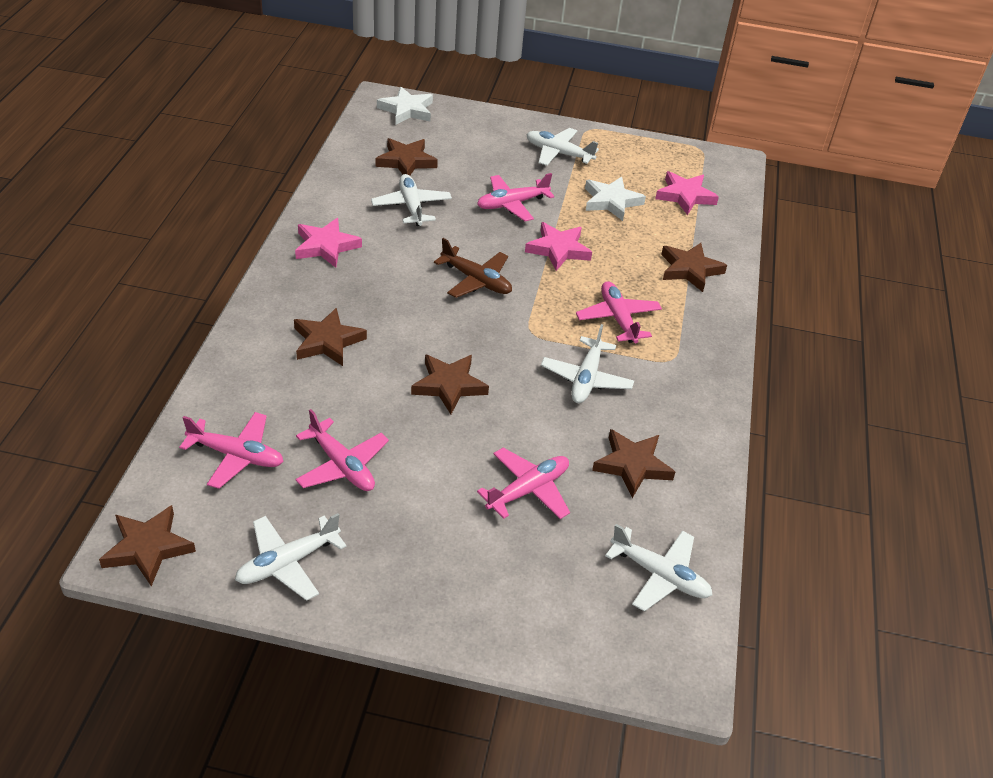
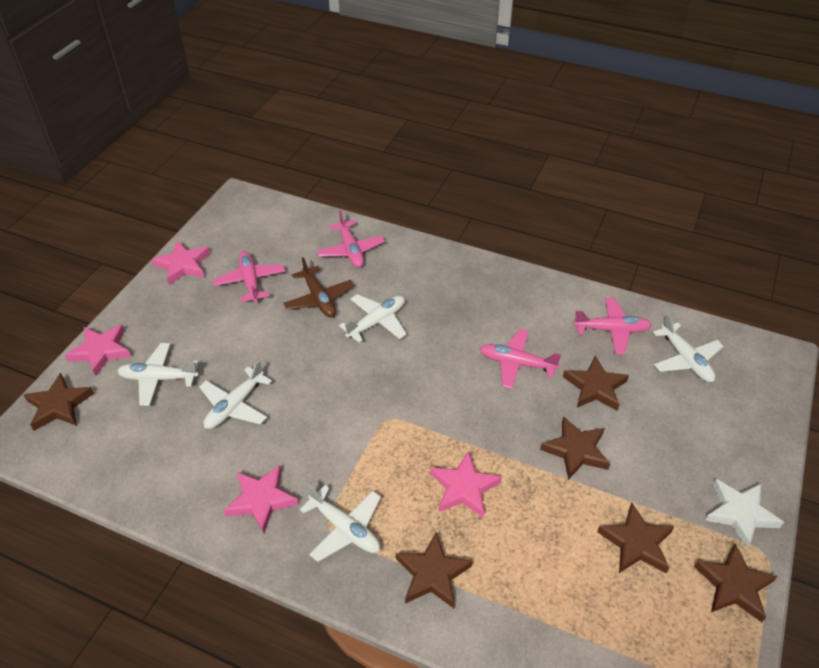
pink plane: [179,412,284,489] [295,409,389,491] [477,173,555,221] [477,448,570,519] [576,281,662,343] = 5 -> [213,251,285,303] [317,210,385,268] [479,329,561,389] [573,298,652,354] = 4
pink star: [295,218,362,268] [525,222,592,271] [655,171,719,215] = 3 -> [65,324,131,376] [152,240,210,285] [224,465,299,533] [430,451,501,518] = 4
white star: [377,87,433,125] [585,176,646,221] = 2 -> [705,479,784,549] = 1

